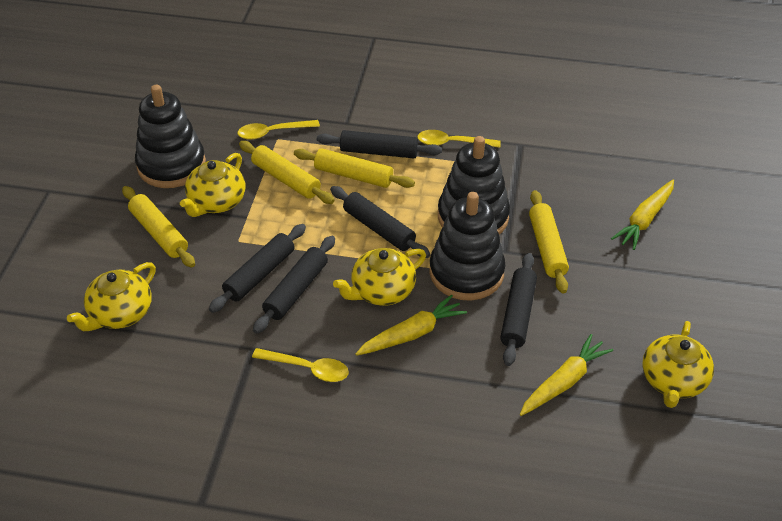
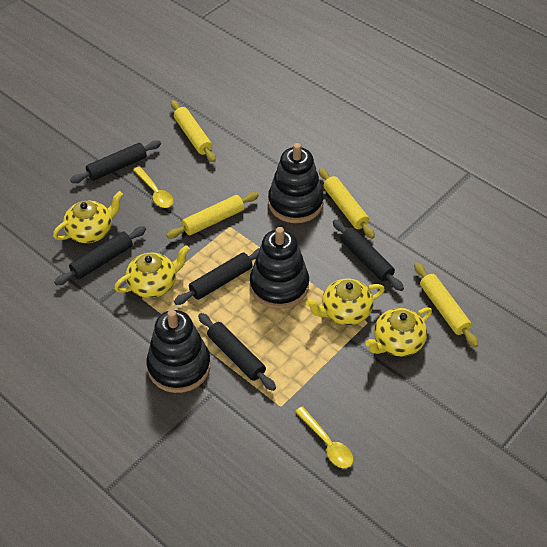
yellow carrot: [355,295,467,356] [520,334,613,416] [611,180,674,250] = 3 -> none = 0
yellow spoon: [237,120,320,140] [252,348,349,382] [417,130,501,148] = 3 -> [133,166,174,208] [295,406,353,468] = 2

